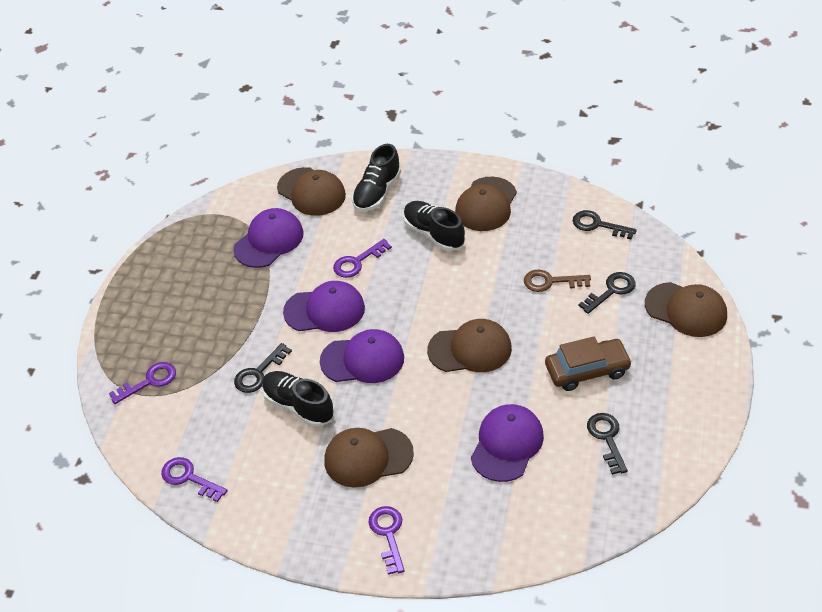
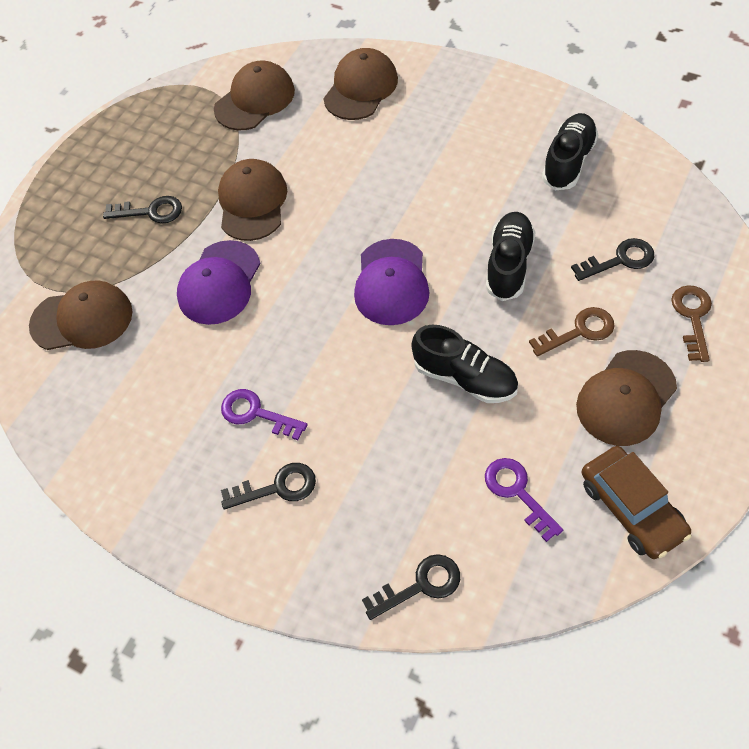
brown key: [524,270,591,292] = 1 -> [529,307,615,357] [671,285,712,362] = 2
purple cap: [233,208,304,268] [283,281,365,332] [320,329,404,383] [471,404,544,482] = 4 -> [177,240,261,325] [354,239,430,325] = 2
purple key: [109,362,176,404] [161,457,228,502] [333,239,392,278] [368,506,405,575] = 4 -> [221,389,308,440] [485,458,563,542] = 2

